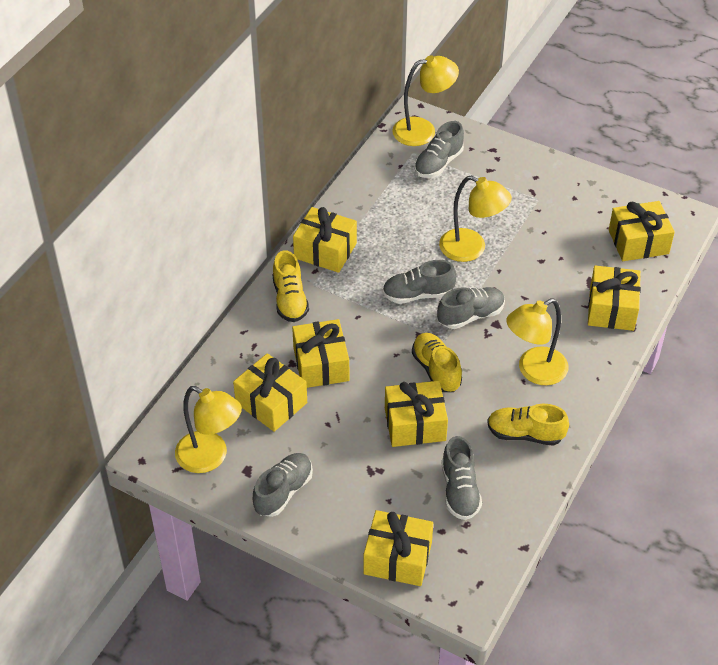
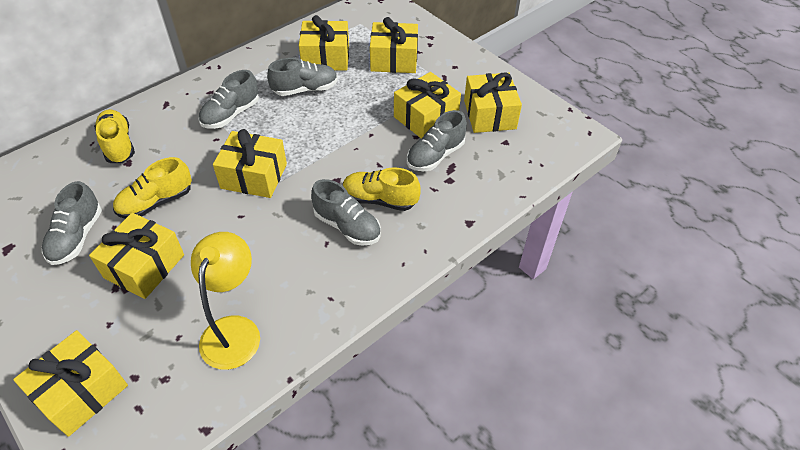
yellow lamp: [175,386,242,473] [392,55,459,146] [439,176,512,262] [506,298,568,385] = 4 -> [191,232,260,370] = 1

